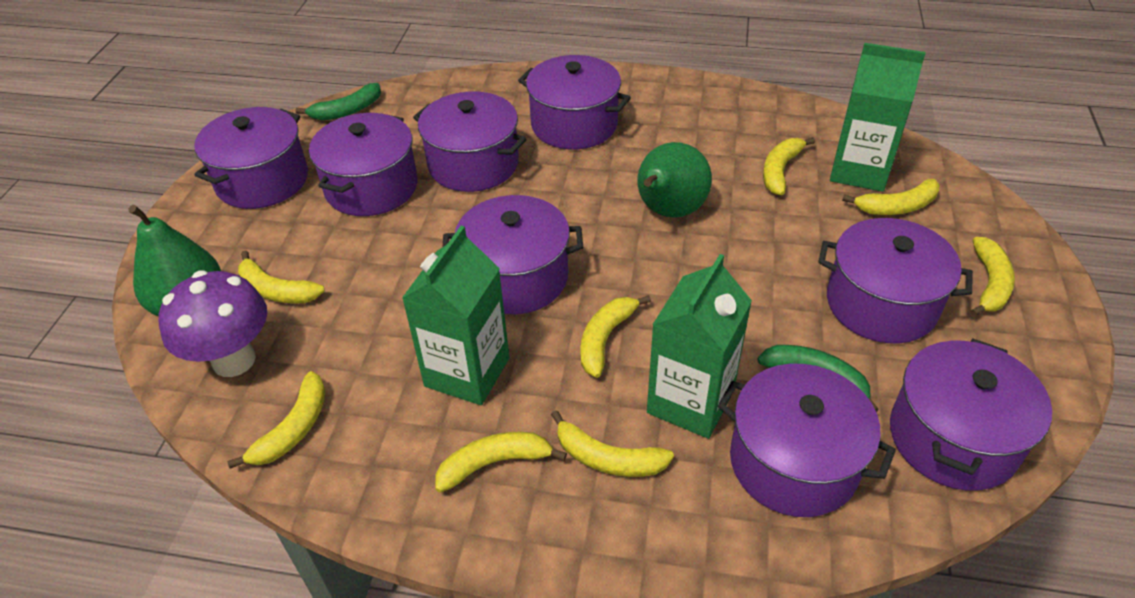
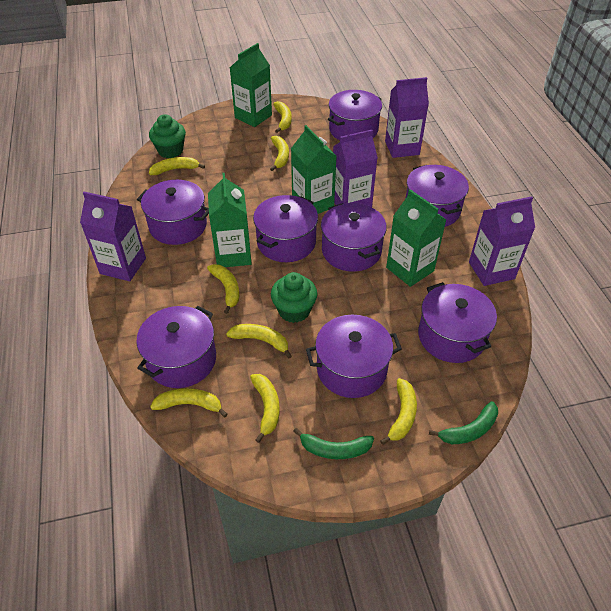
green carton: [402,226,510,405] [647,254,752,439] [830,43,926,192] = 3 -> [208,173,252,267] [230,43,272,127] [291,125,336,214] [386,189,446,287] = 4
green cupcake: none = 0 -> [149,114,186,158] [271,272,317,323] = 2
green pear: [128,205,221,317] [637,142,712,218] = 2 -> none = 0
purple carton: none = 0 -> [80,192,146,281] [333,130,378,207] [385,77,429,158] [469,196,535,286] = 4
purple mushroom: [159,270,267,377] = 1 -> none = 0

